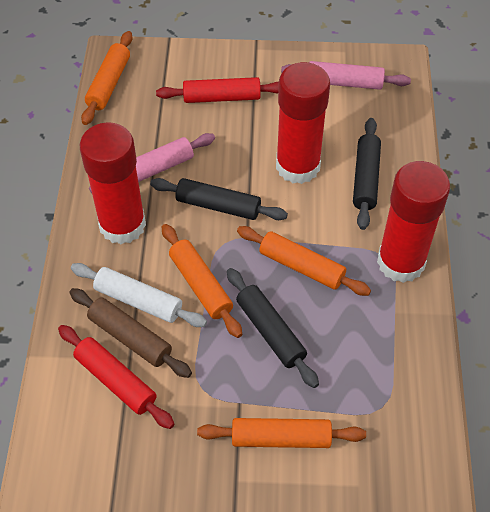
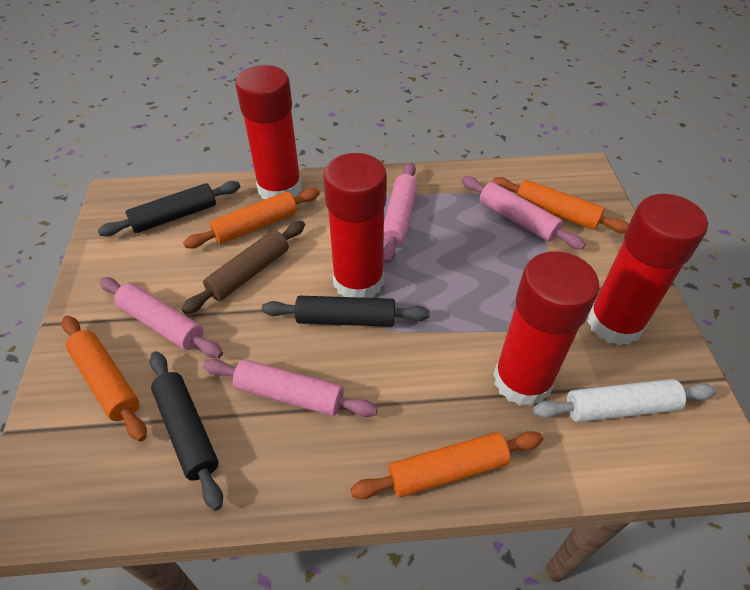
pink rolling pin: [89,133,215,193] [281,61,411,90] = 2 -> [99,277,223,358] [203,359,378,417] [383,162,418,263] [461,176,586,249] = 4
red glue stick: [80,122,146,244] [276,62,330,184] [377,161,450,283] = 3 -> [235,65,302,199] [323,153,387,298] [493,251,599,407] [587,194,708,346] = 4
red rolling pin: [58,325,174,429] [156,77,279,103] = 2 -> none = 0

